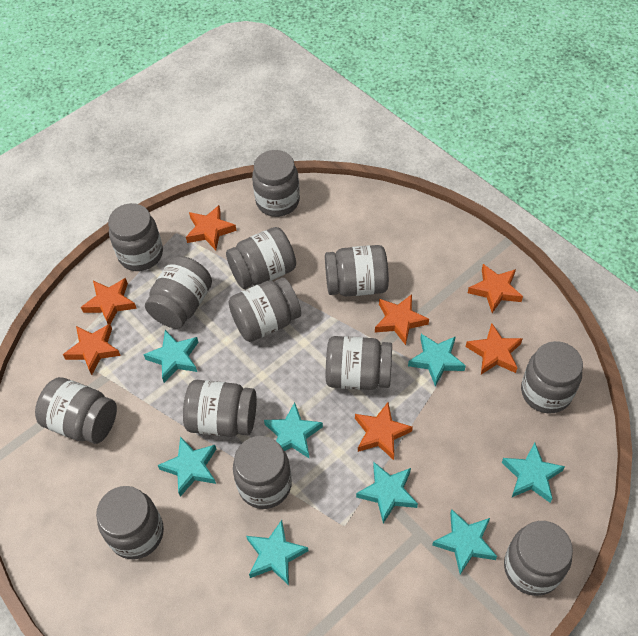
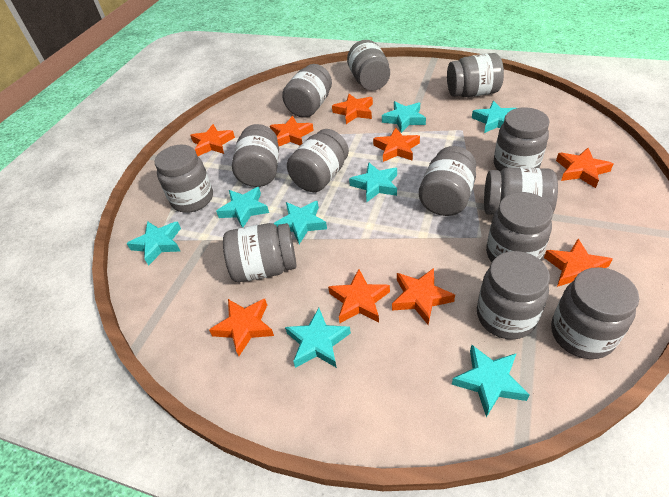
orange star: [63,324,121,375] [81,278,137,324] [186,205,237,250] [355,403,413,460] [375,294,429,345] [466,323,523,375] [468,264,523,313] = 7 -> [190,124,235,156] [209,299,274,356] [270,116,314,146] [328,269,390,323] [332,94,373,124] [373,128,420,162] [392,268,455,325] [544,239,613,287] [556,148,613,188] = 9

